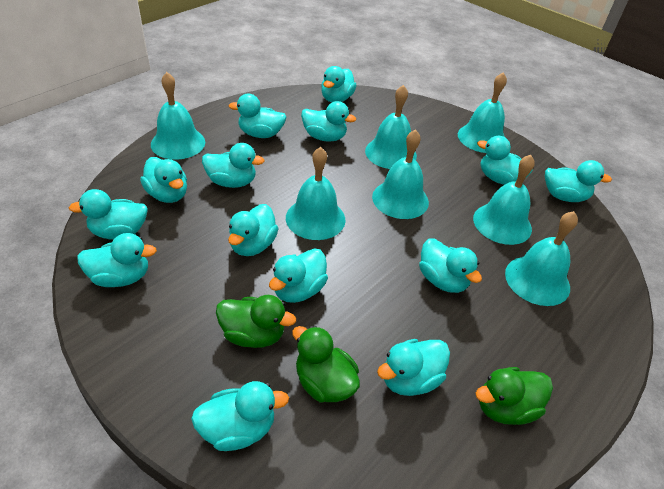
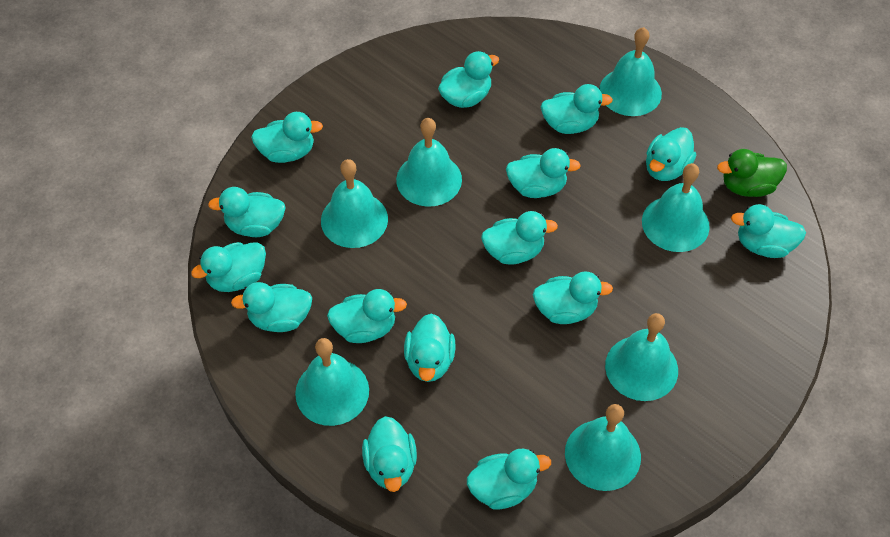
green duck: [216,295,296,348] [292,326,360,403] [476,367,553,425] = 3 -> [717,149,787,197] = 1
turquoise duck: [69,189,148,239] [77,233,157,287] [140,157,187,203] [191,381,289,451] [202,143,265,188] [228,94,287,138] [228,204,279,256] [269,248,328,303] [301,101,356,142] [321,66,356,102] [377,339,450,396] [419,239,482,293] [477,136,533,185] [545,160,612,202] = 14 -> [191,242,266,292] [208,187,286,237] [231,282,312,332] [251,112,323,163] [327,289,407,343] [362,416,417,492] [404,313,455,382] [438,51,499,108] [467,449,551,510] [481,211,558,265] [506,148,581,198] [533,271,613,324] [541,84,613,134] [646,127,696,181] [731,204,806,258] = 15

